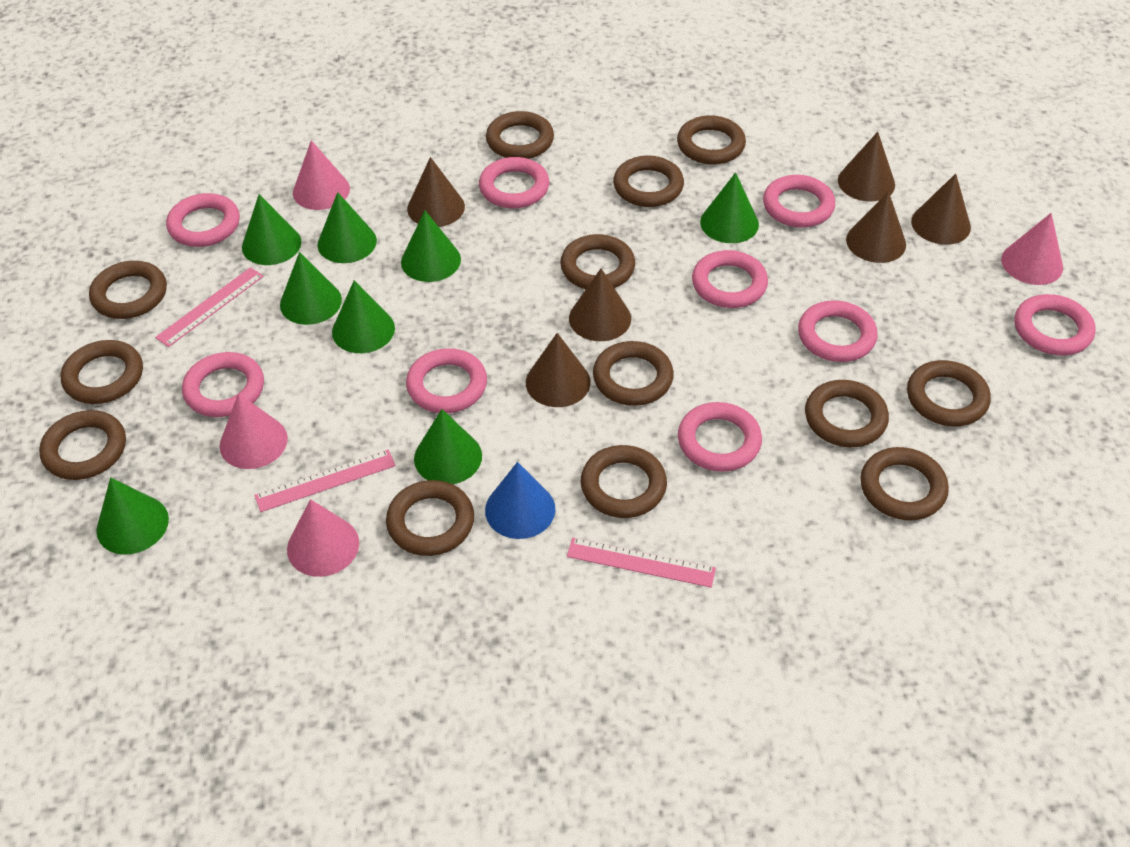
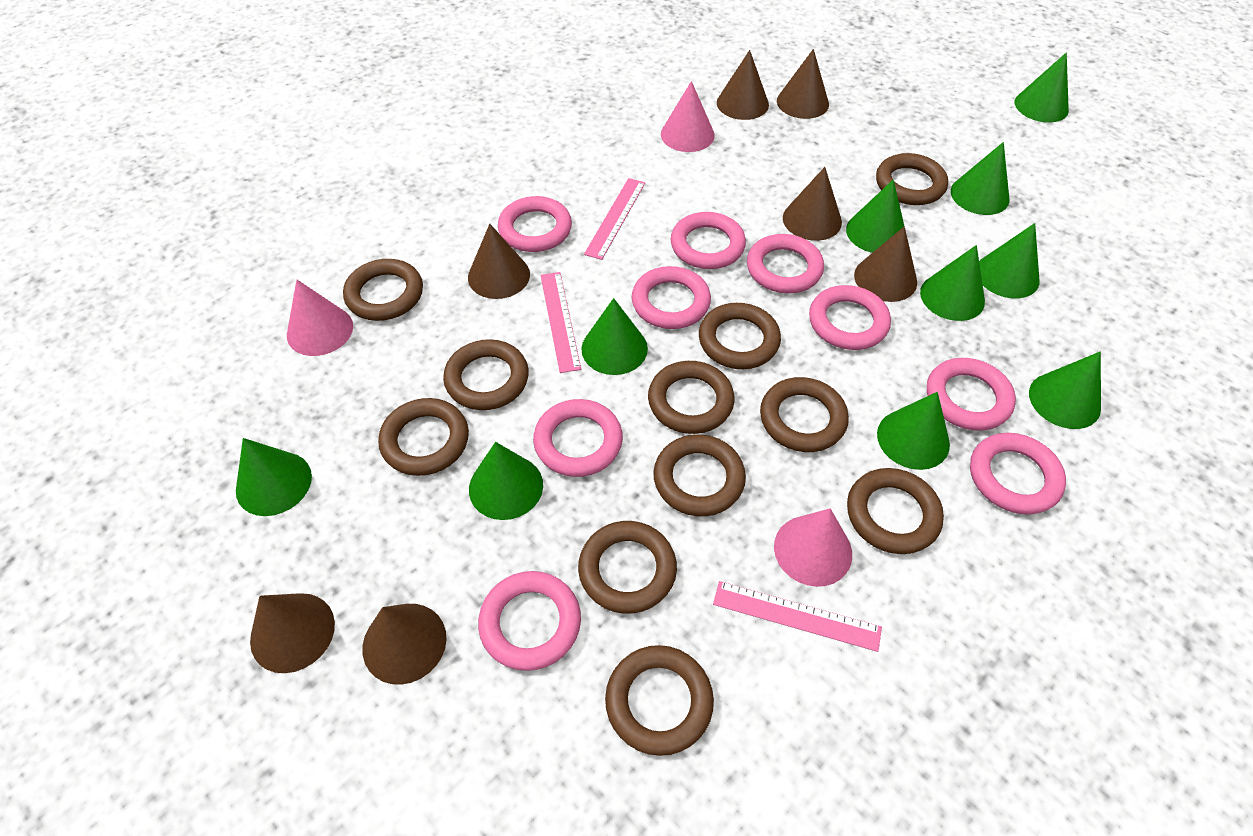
blue cone: [485,462,555,539] = 1 -> none = 0
brown cone: [407,157,465,227] [526,333,591,407] [569,268,631,341] [838,132,895,202] [846,191,906,263] [911,174,971,245] = 6 -> [250,593,335,673] [362,604,447,685] [468,224,530,299] [717,50,769,120] [777,49,829,119] [783,167,842,241] [854,226,917,302] = 7
brown ring: [39,410,126,480] [61,340,143,404] [89,261,167,319] [386,480,474,556] [486,111,554,159] [560,234,635,289] [581,445,667,518] [593,341,674,406] [613,155,684,207] [677,115,746,164] [805,380,889,447] [860,447,949,520] [907,360,991,426] = 13 -> [343,259,423,321] [378,398,469,476] [443,339,529,410] [578,521,677,614] [605,645,714,756] [648,361,735,434] [653,434,746,516] [699,303,781,369] [760,377,849,452] [847,468,944,554] [876,153,948,205] = 11
green cone: [96,478,169,555] [242,194,301,265] [280,252,342,325] [317,192,377,263] [332,280,395,353] [401,211,461,282] [414,409,482,484] [700,172,759,243] = 8 -> [236,438,312,516] [469,442,543,520] [581,298,648,375] [846,179,904,253] [877,392,950,470] [920,245,985,321] [951,142,1010,215] [979,223,1040,299] [1015,52,1069,123] [1029,352,1101,429] = 10
pink cone: [220,393,288,469] [287,499,359,577] [293,140,350,210] [1001,213,1063,285] = 4 -> [287,280,353,356] [661,81,715,152] [774,508,852,587] = 3

